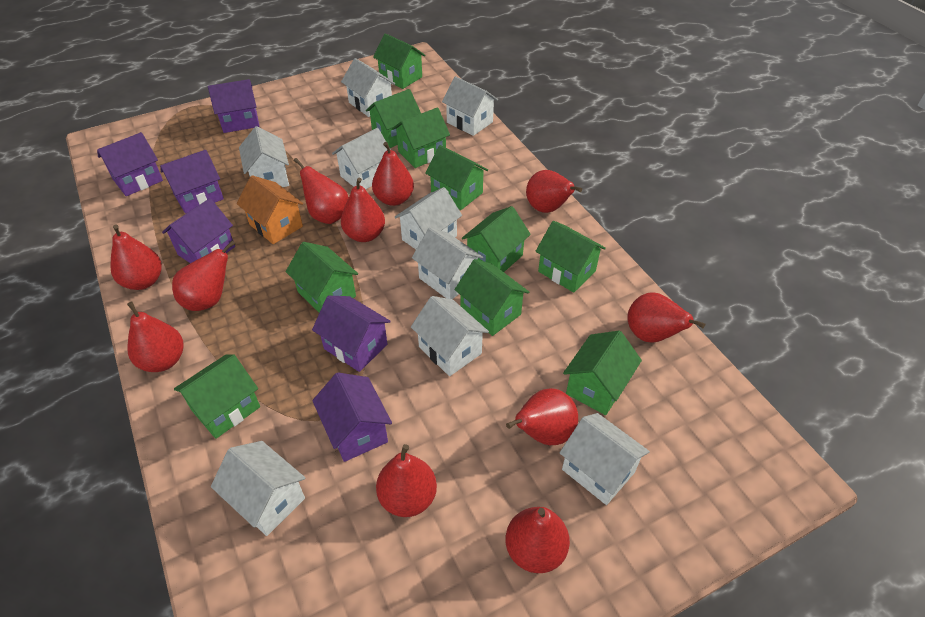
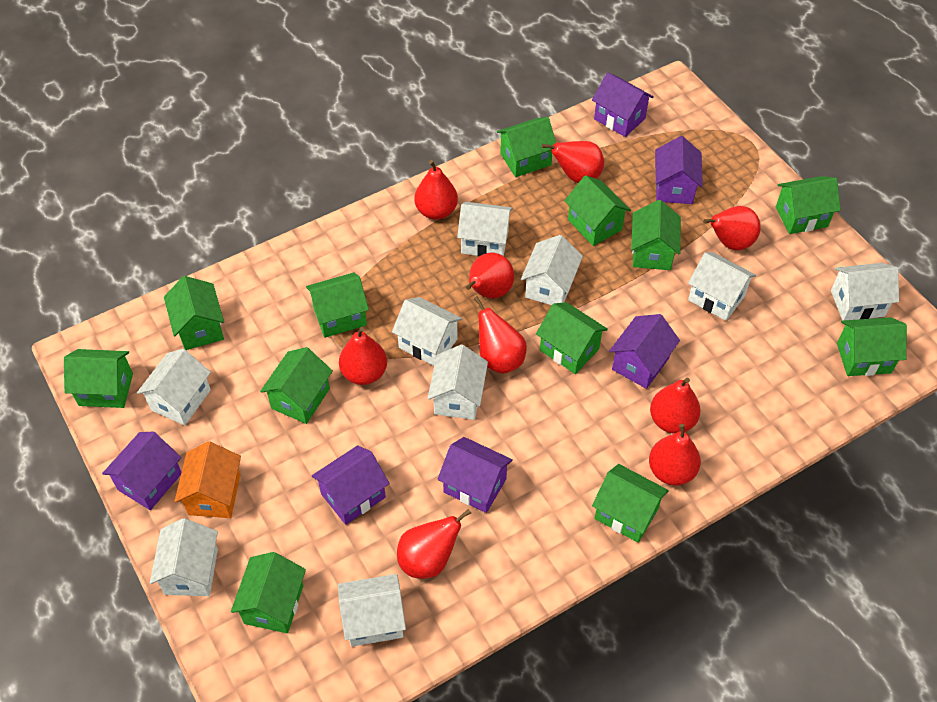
green house: [174,354,260,439] [286,242,358,313] [366,89,421,148] [373,33,425,89] [392,107,450,168] [425,145,488,210] [455,259,529,336] [462,206,531,272] [536,221,606,293] [563,331,642,415] = 10 -> [64,349,133,408] [164,276,224,350] [231,552,306,633] [260,347,333,424] [306,272,369,338] [497,117,556,177] [536,302,608,374] [564,175,631,246] [592,464,669,543] [631,200,681,270] [776,176,841,234] [837,317,907,376] = 12
red pear: [110,224,162,290] [127,302,184,372] [172,240,235,311] [294,158,349,224] [341,178,385,242] [372,142,414,206] [376,444,437,517] [505,507,570,573] [506,388,578,445] [526,170,582,213] [627,292,705,343] = 11 -> [339,327,387,385] [397,509,471,579] [414,160,458,220] [466,253,514,298] [474,296,527,374] [542,141,604,183] [649,424,701,485] [650,378,701,434] [703,206,761,250] = 9

